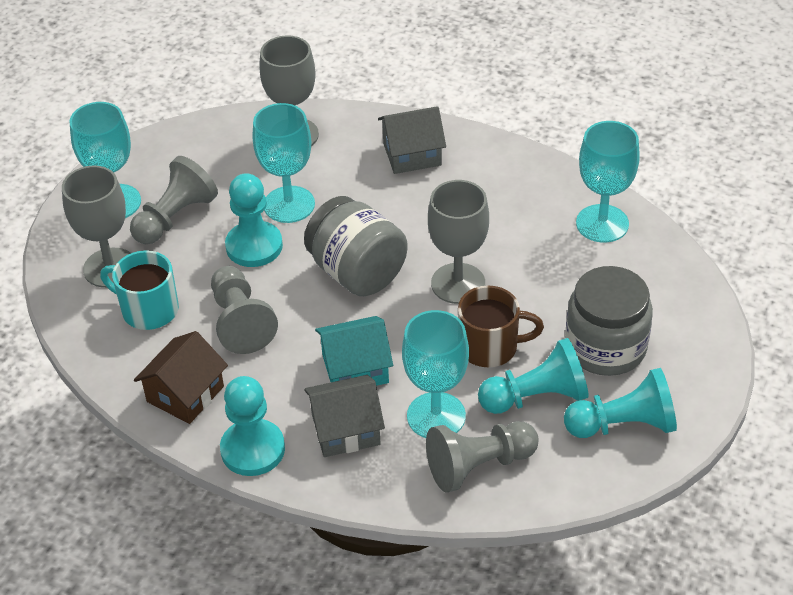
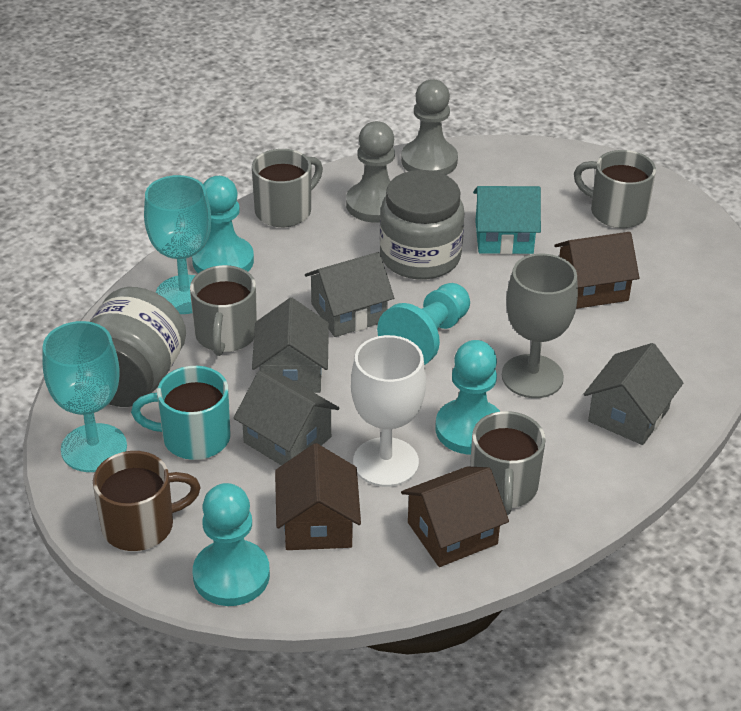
brown house: [134,331,228,424] = 1 -> [275,443,361,550] [401,466,509,567] [554,232,639,309] = 3
grey goblet: [62,165,131,288] [259,35,319,146] [428,180,489,304] = 3 -> [502,254,578,398] = 1
grey house: [304,375,385,457] [378,106,446,174] = 2 -> [234,371,339,466] [252,298,329,393] [305,252,394,337] [584,343,684,445] = 4
grey mug: none = 0 -> [190,265,257,356] [252,149,323,227] [470,411,546,515] [574,150,656,228] = 4
grey pawn: [130,156,218,244] [211,266,278,354] [426,421,539,492] = 3 -> [346,121,395,223] [401,79,458,175] = 2
turquoise goblet: [69,102,141,218] [253,103,315,223] [402,310,469,438] [576,121,640,243] = 4 -> [42,321,127,472] [144,175,211,314] = 2
white goblet: none = 0 -> [351,335,426,487] = 1

